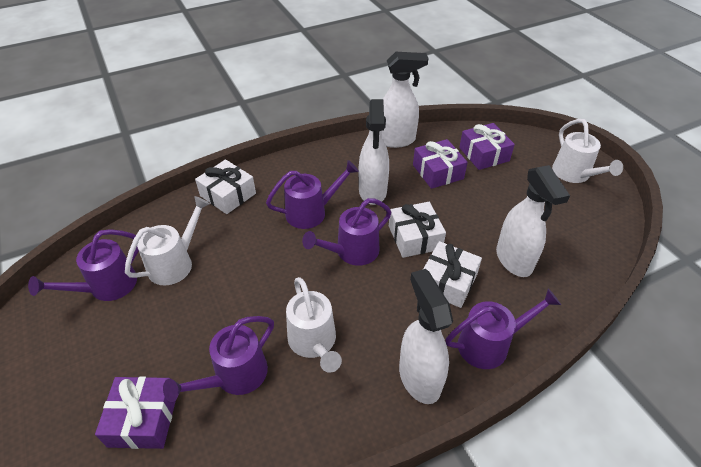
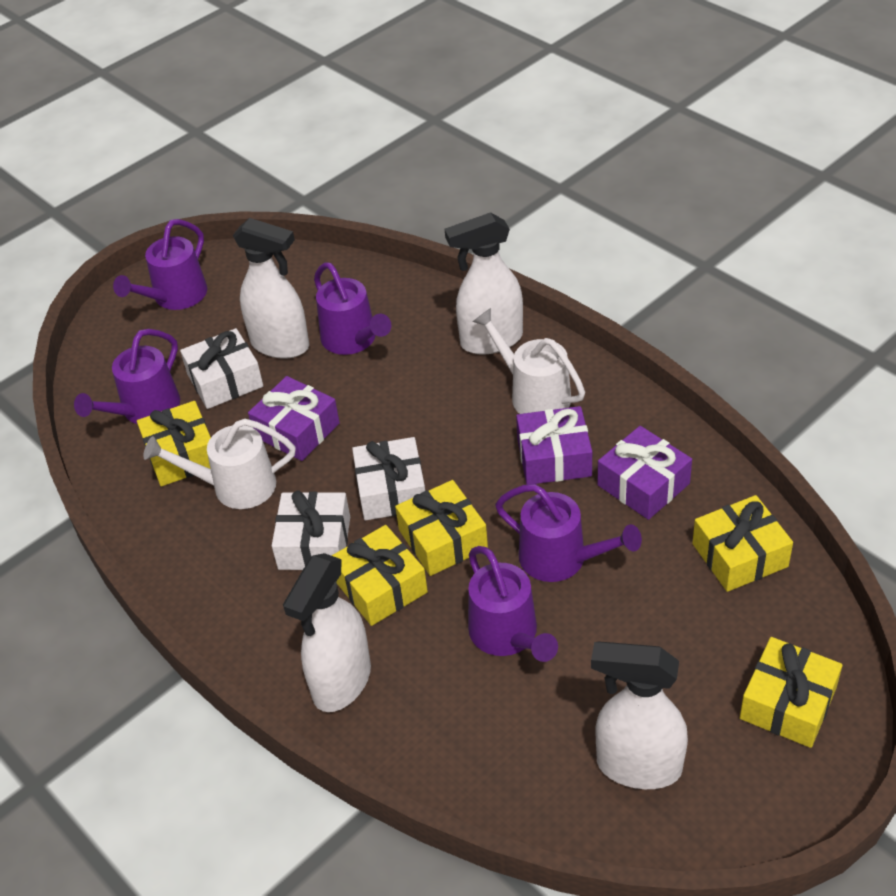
white watering can: [125,196,210,285] [286,277,342,373] [552,119,623,183] = 3 -> [143,419,296,509] [472,308,585,414] = 2
yellow gift: none = 0 -> [137,401,211,486] [331,525,428,626] [395,480,488,576] [692,495,793,592] [740,637,843,748] = 5

